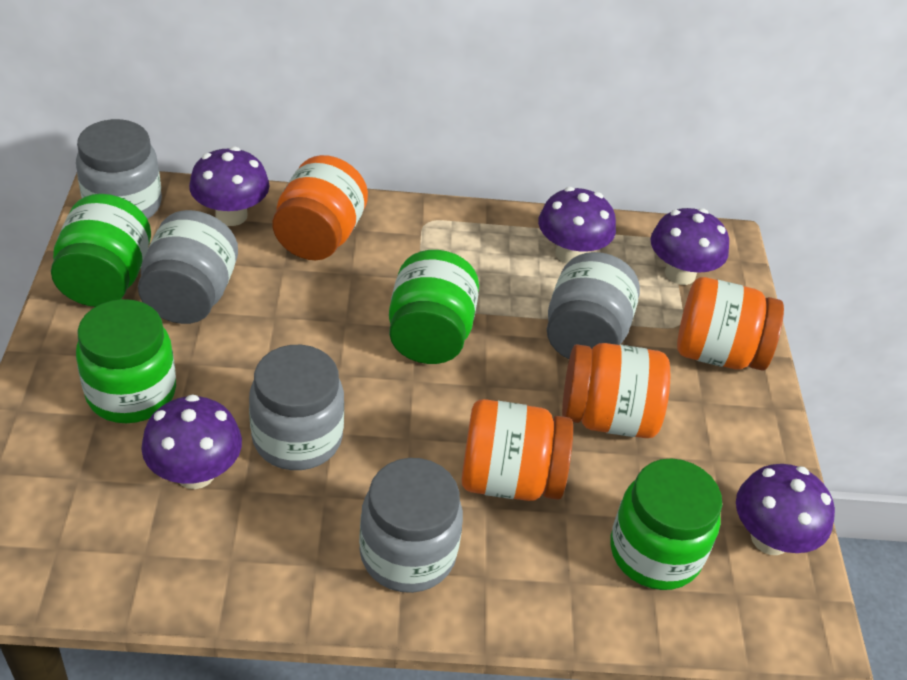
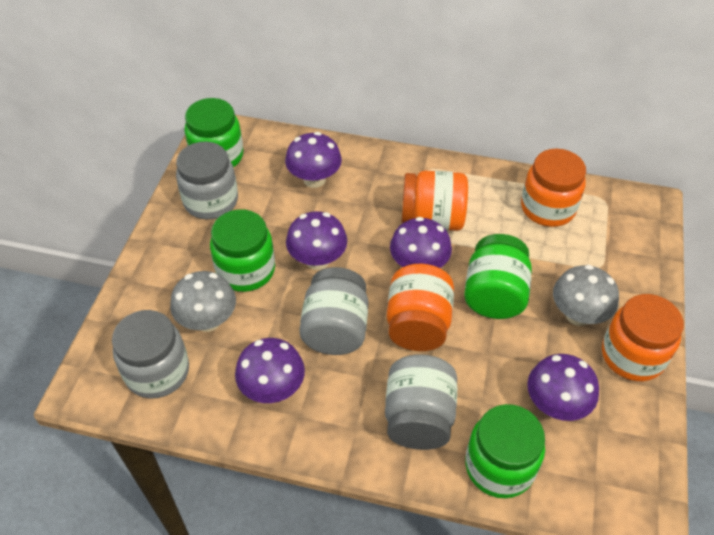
grey jar: [76,119,162,219] [138,210,238,324] [249,345,344,470] [359,458,463,593] [547,252,640,359] = 5 -> [112,310,189,399] [176,142,238,219] [299,267,368,355] [385,354,457,450] = 4
grey mushroom: none = 0 -> [170,271,236,332] [553,265,619,326] = 2

